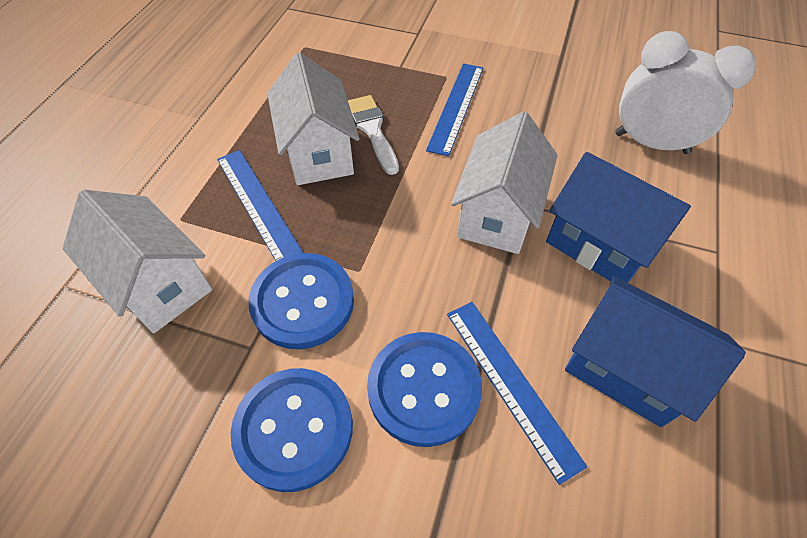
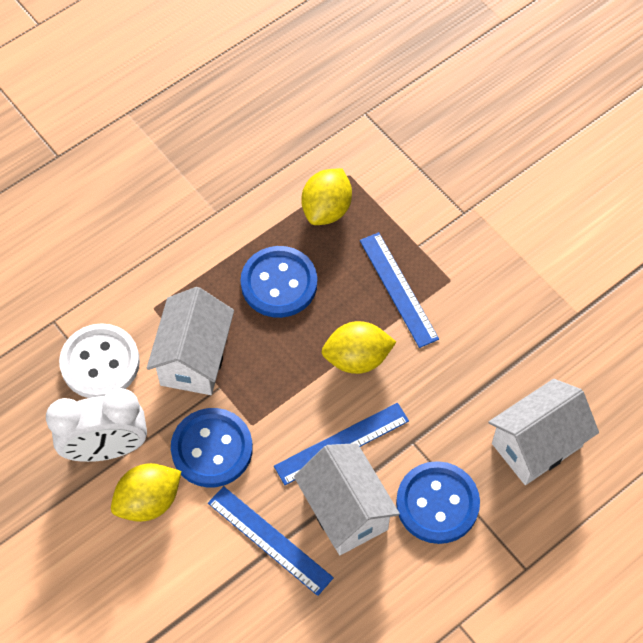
blue house: [546,152,691,283] [565,276,746,427] = 2 -> none = 0
white brush: [348,95,399,175] = 1 -> none = 0
white button: none = 0 -> [59,323,140,398] = 1
yellow lemon: none = 0 -> [111,463,181,522] [301,168,352,225] [321,321,396,374] = 3

